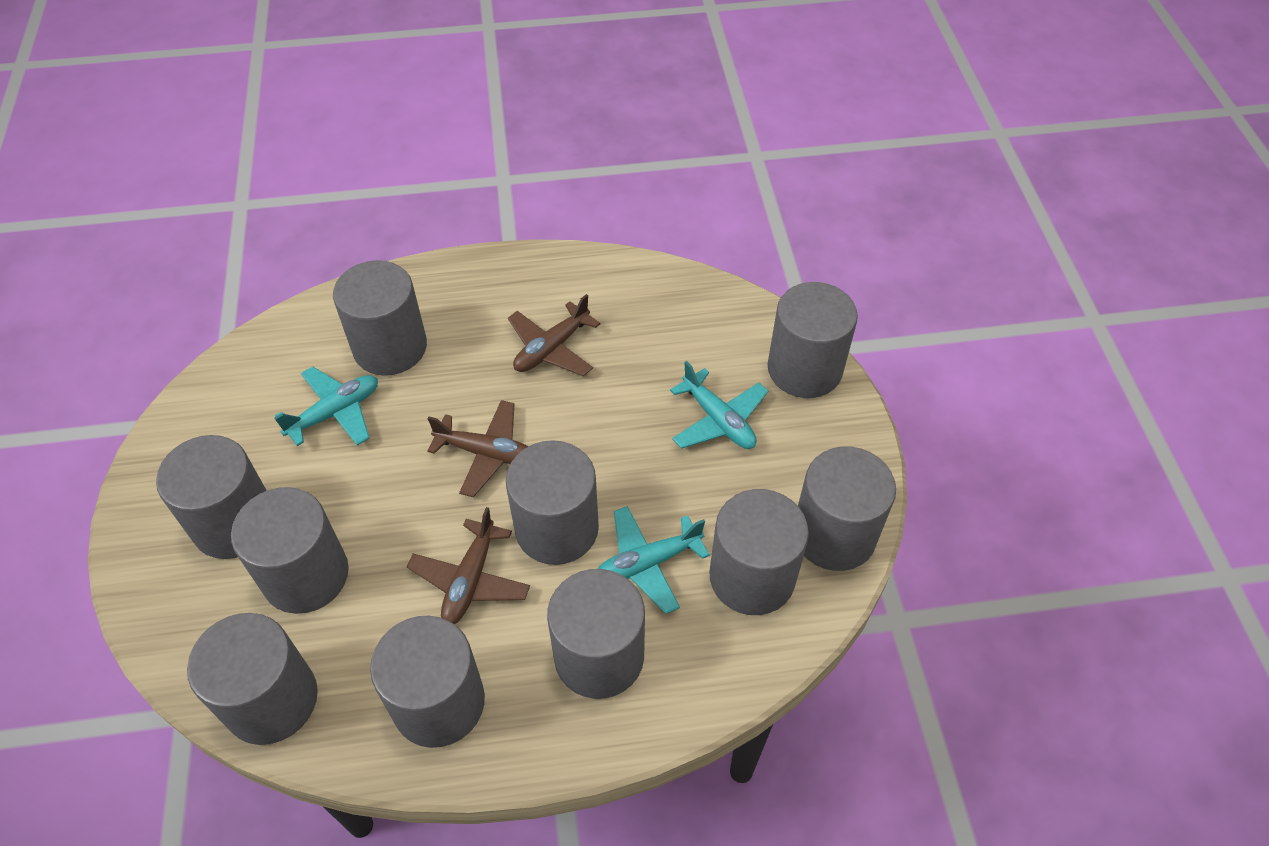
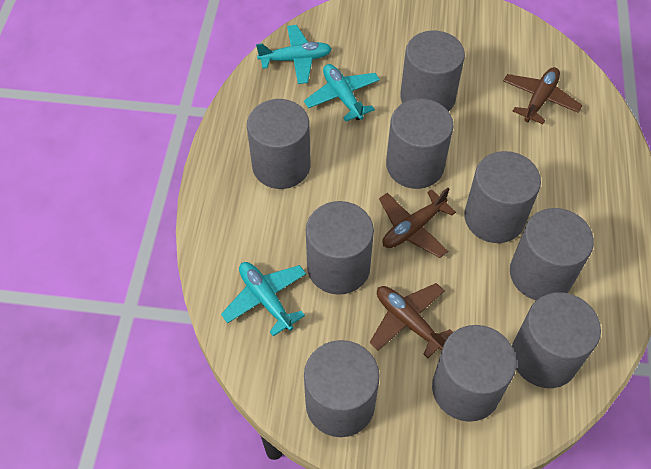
grey cylinder: [156,435,267,559] [187,613,318,745] [231,487,349,614] [333,260,427,376] [370,616,485,748] [506,440,599,565] [547,569,645,699] [709,489,809,615] [767,282,858,398] [798,446,896,571] = 10 -> [247,99,311,189] [304,340,380,437] [306,201,374,295] [386,99,454,189] [400,31,465,112] [432,325,516,422] [464,151,541,243] [510,208,594,300] [512,292,601,388] = 9

